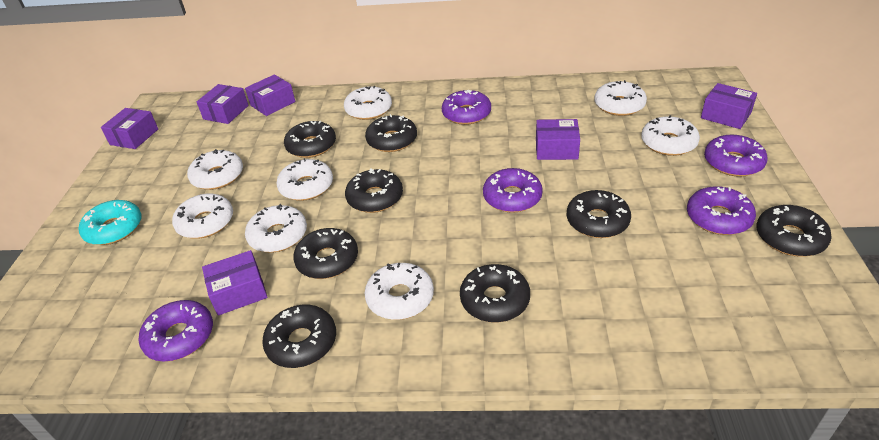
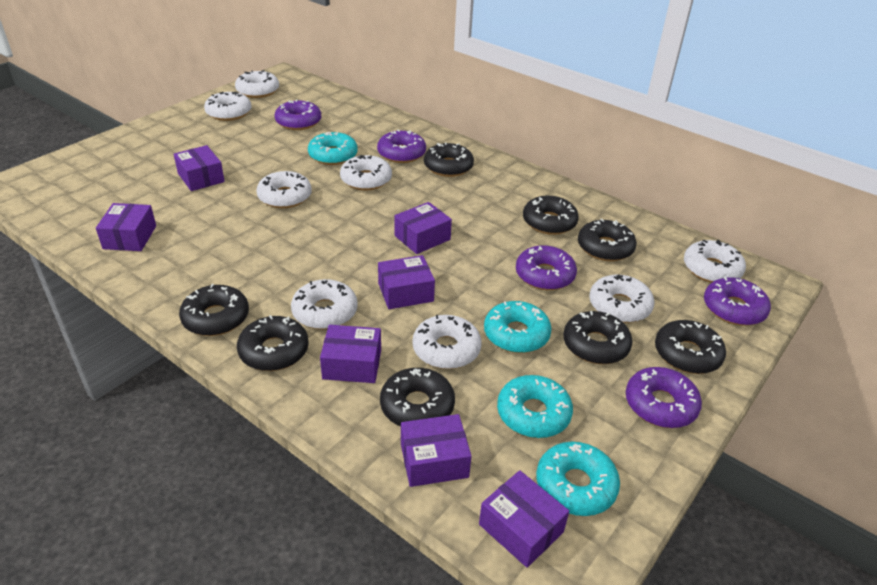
purple box: [101,108,158,149] [197,84,249,124] [202,250,267,316] [245,74,295,116] [536,119,580,160] [701,83,757,129] = 6 -> [96,203,156,251] [174,145,225,191] [320,325,381,383] [378,255,435,309] [394,202,452,254] [401,414,471,487] [479,470,569,568] = 7
turquoise donut: [79,200,142,245] = 1 -> [308,132,358,165] [484,301,552,353] [497,375,573,438] [536,442,620,516] = 4

